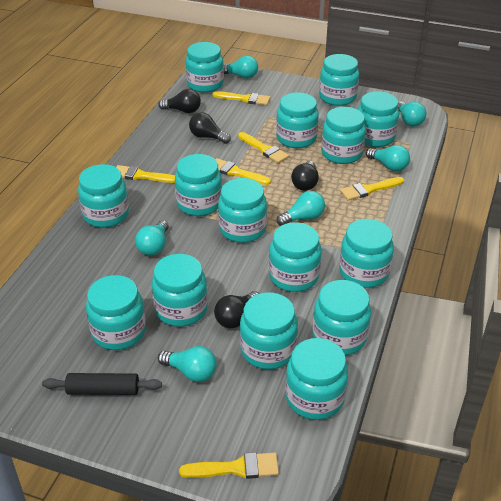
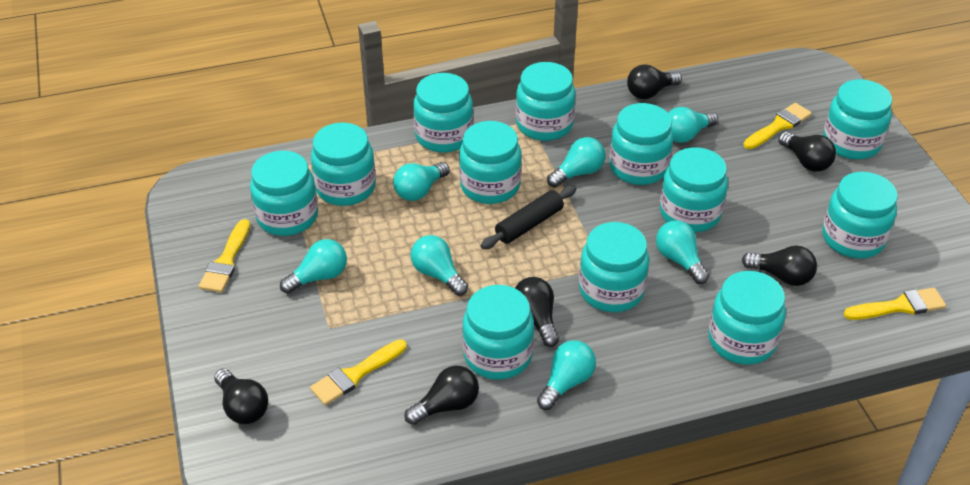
black light bulb: [158,89,201,113] [189,112,231,144] [214,291,259,328] [291,161,319,191] = 4 -> [214,369,268,424] [404,366,479,425] [515,277,559,347] [627,64,682,99] [742,245,817,286] [778,132,836,172] = 6
turquoise jar: [78,164,129,228] [86,275,146,350] [152,254,208,327] [175,154,222,216] [186,42,224,93] [218,178,267,243] [240,292,298,369] [269,222,322,292] [276,92,319,148] [285,338,348,420] [313,280,371,355] [319,54,359,106] [321,107,366,164] [339,219,394,288] [358,91,399,147] = 15 -> [250,151,318,236] [311,122,376,206] [413,73,473,153] [459,121,522,204] [462,285,534,380] [516,62,576,141] [579,222,649,312] [609,103,673,185] [660,147,728,232] [708,271,786,365] [822,172,898,258] [823,79,892,160] = 12
turquoise light bulb: [135,220,169,256] [158,346,217,382] [224,56,258,79] [277,191,325,225] [366,145,410,172] [398,102,426,127] = 6 -> [280,239,347,294] [393,162,450,201] [411,235,468,296] [537,340,596,410] [547,137,605,187] [656,221,709,284] [668,107,718,143] = 7
yellow brush: [116,165,175,183] [179,452,279,479] [212,91,270,105] [215,158,271,185] [238,132,289,163] [340,177,404,200] = 6 -> [199,219,250,293] [310,339,407,405] [743,103,812,149] [844,288,946,320] = 4

